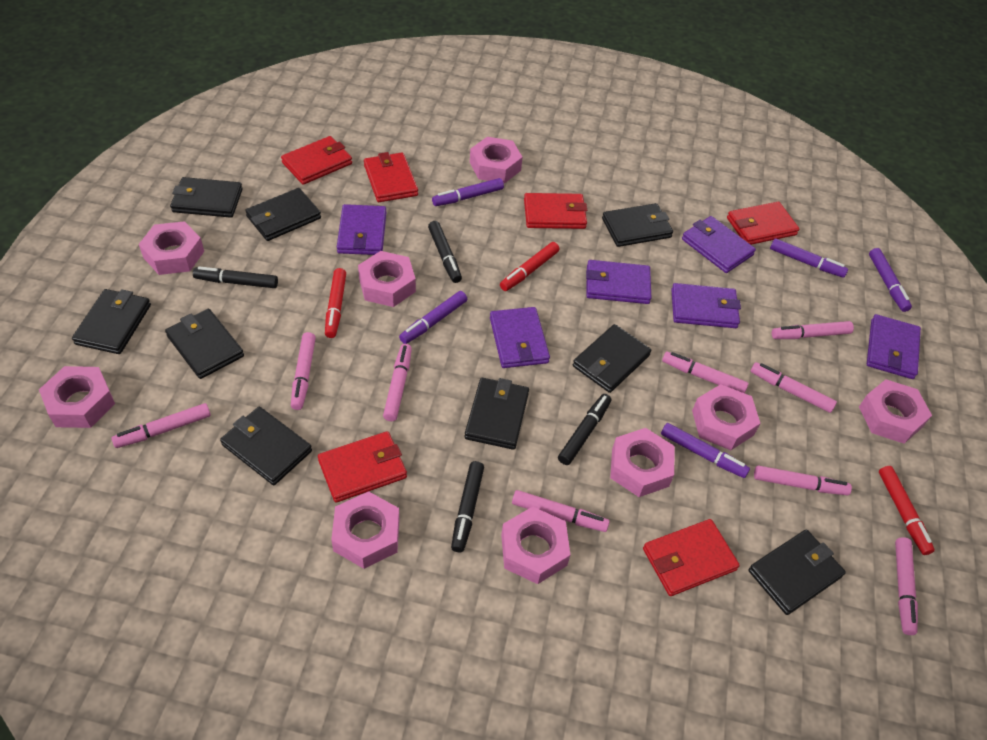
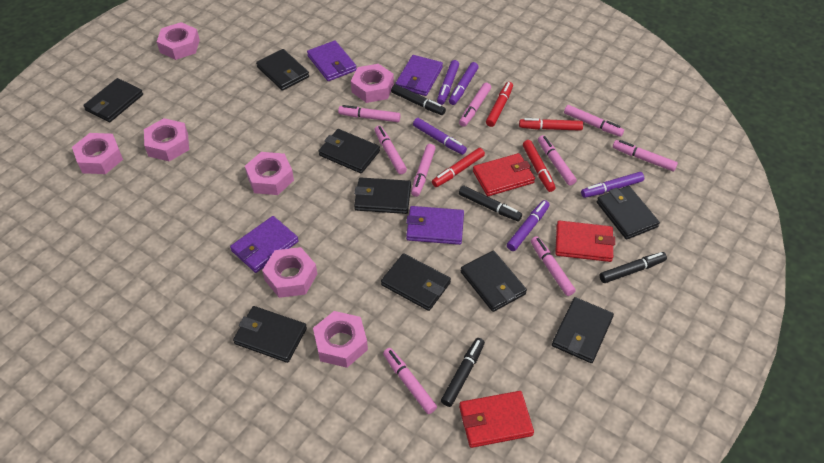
pink nut: [39,366,115,428] [139,221,204,275] [331,491,400,569] [358,251,416,307] [470,137,523,183] [501,506,570,584] [610,428,675,497] [692,384,760,450] [859,379,932,444] = 9 -> [72,133,123,174] [144,118,189,161] [157,22,200,60] [245,152,294,195] [262,247,317,298] [313,311,368,368] [351,64,394,103] = 7
purple wallet: [337,204,386,255] [490,307,550,368] [586,260,651,304] [671,283,741,328] [682,216,756,273] [867,314,921,379] = 6 -> [230,216,299,273] [307,41,357,81] [395,55,443,96] [406,206,464,245] = 4
red marker: [325,268,346,338] [500,242,560,291] [879,466,935,555] = 3 -> [432,148,485,187] [486,82,513,127] [519,118,583,131] [523,140,555,192] = 4
red wallet: [281,136,352,185] [318,431,407,503] [364,152,418,202] [524,193,587,229] [643,519,740,596] [727,202,799,245] = 6 -> [459,391,534,448] [473,153,535,196] [555,220,615,262] = 3

